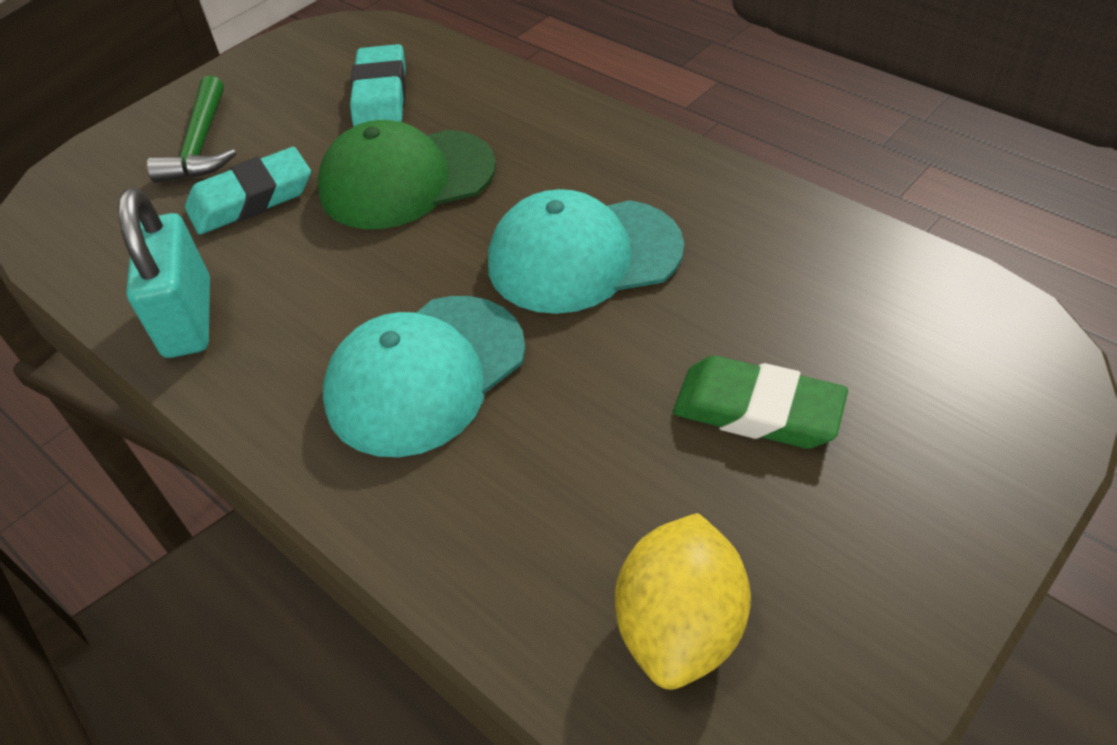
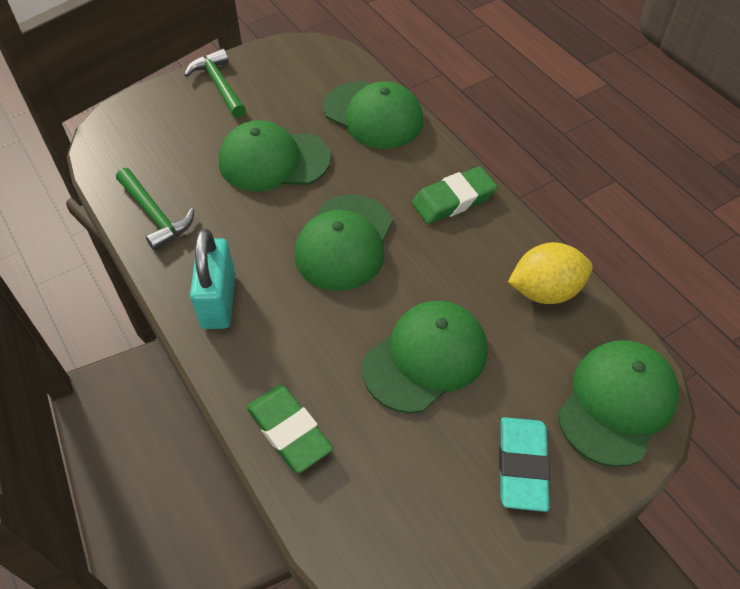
green cap: [318,120,496,229] = 1 -> [219,120,331,192] [295,194,392,291] [323,81,423,148] [362,301,488,413] [558,340,679,467] = 5
green eraser: [673,356,848,449] = 1 -> [247,385,333,473] [412,166,497,224] = 2
green hammer: [147,75,236,183] = 1 -> [116,168,194,251] [184,49,246,118] = 2
turquoise cap: [323,296,526,457] [488,189,684,314] = 2 -> none = 0
turquoise eraser: [185,147,311,235] [350,44,406,126] = 2 -> [499,417,550,512] = 1

